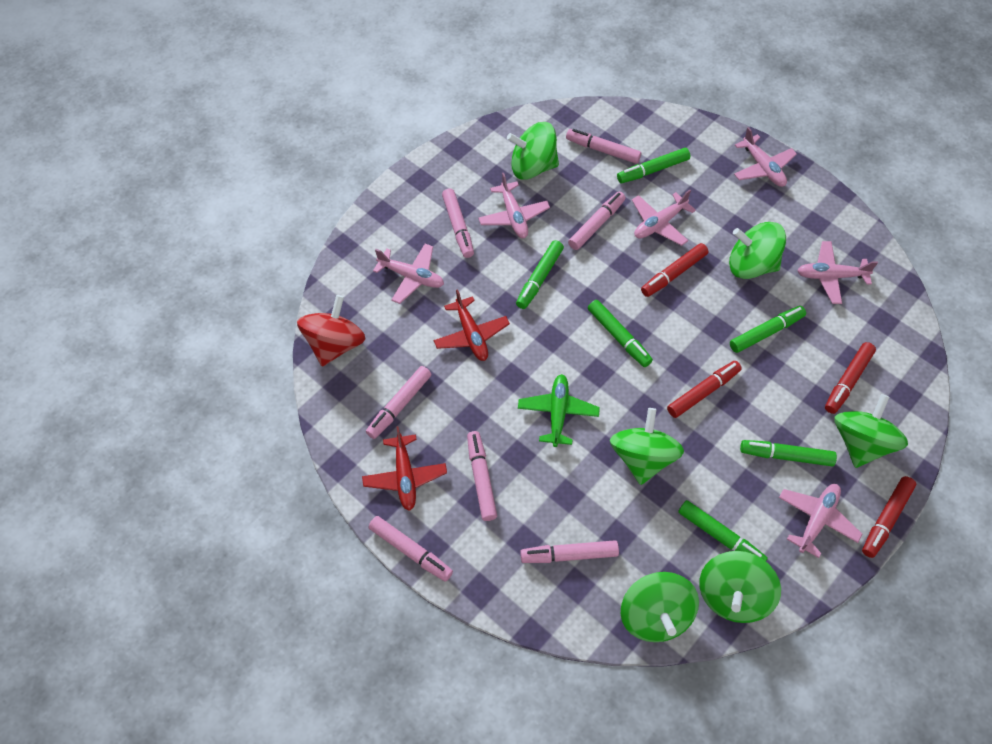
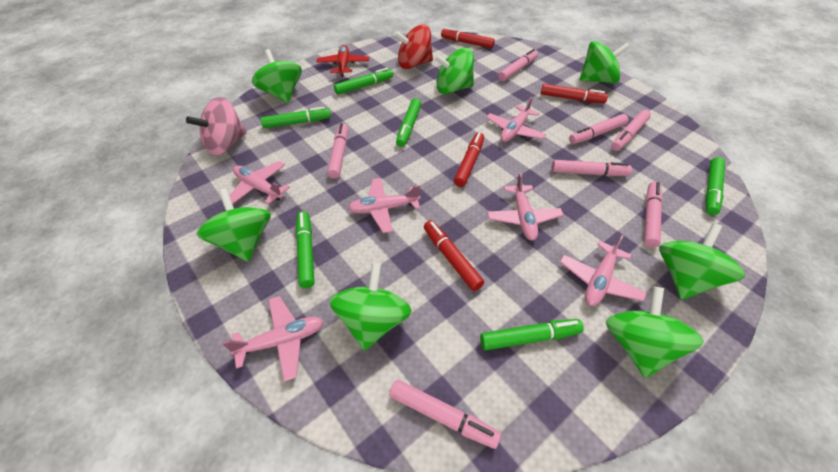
green plane: [518,374,600,447] = 1 -> none = 0
green spinning top: [507,122,559,180] [610,408,684,485] [621,572,699,642] [699,551,781,623] [729,222,786,279] [835,394,908,468] = 6 -> [197,188,271,262] [252,49,302,103] [329,263,411,351] [434,48,474,94] [579,41,630,84] [606,287,704,378] [659,223,745,299] = 7
pink spinning top: none = 0 -> [186,97,247,155] = 1
red plane: [362,426,447,511] [434,289,510,361] = 2 -> [316,45,369,77] = 1

